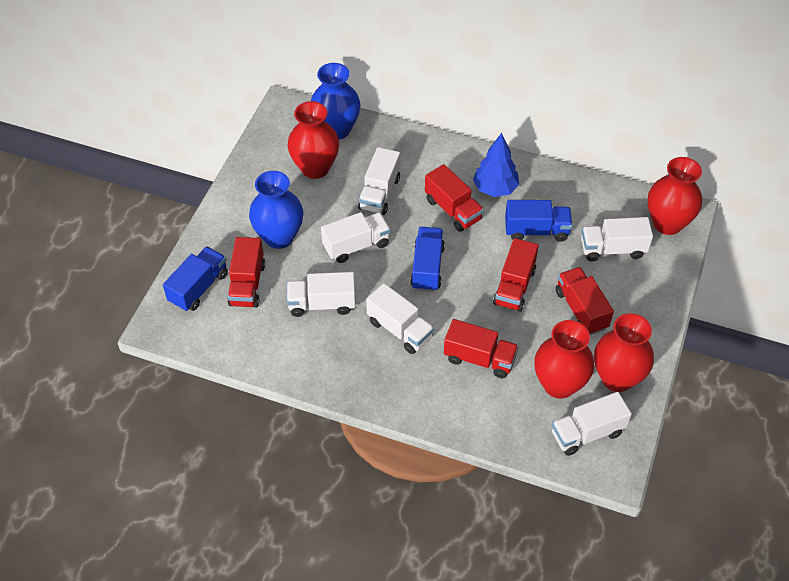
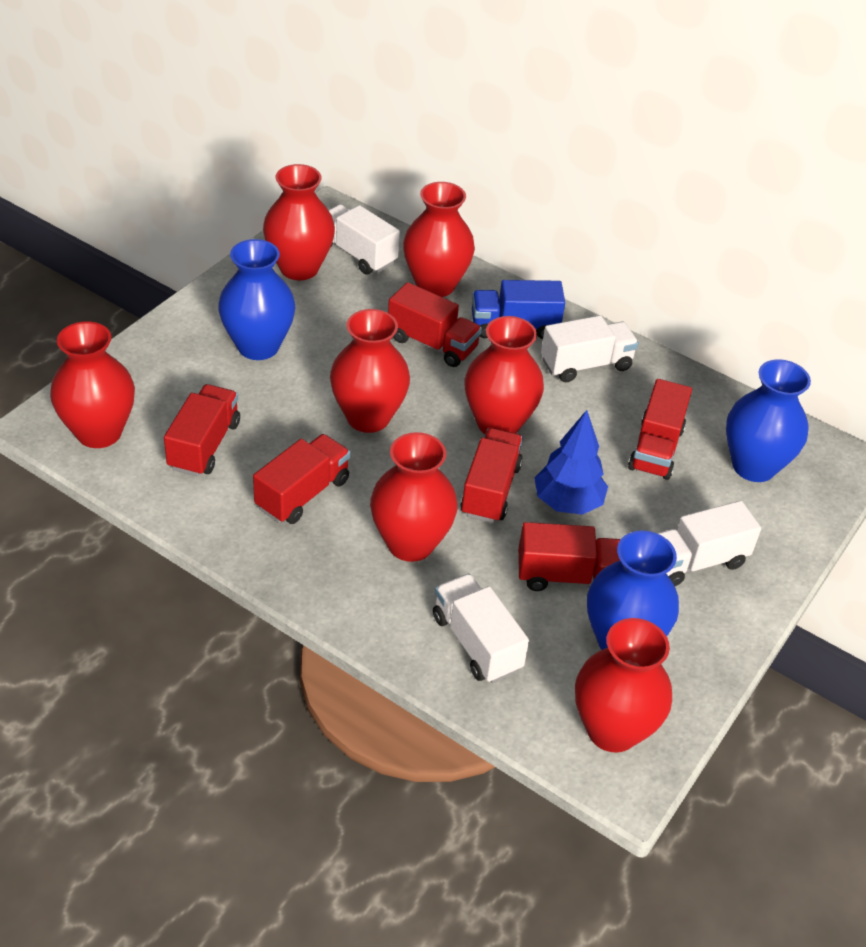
blue truck: [163,246,228,311] [410,227,445,292] [505,200,573,242] = 3 -> [472,280,565,339] = 1
blue vase: [249,171,304,249] [311,63,360,139] = 2 -> [218,239,296,360] [587,531,679,650] [726,359,811,482] = 3
red truck: [227,237,265,308] [425,164,484,232] [444,319,519,378] [493,238,539,312] [556,267,614,335] = 5 -> [164,384,240,476] [253,434,350,524] [388,282,482,367] [460,428,523,523] [518,522,621,591] [628,379,692,480] = 6
red vase: [288,101,339,179] [534,320,594,399] [594,313,654,392] [648,157,702,235] = 4 -> [50,321,135,448] [263,164,335,280] [330,309,410,433] [370,432,458,562] [403,182,475,297] [464,316,544,434] [575,618,672,753] = 7
white truck: [287,272,356,317] [321,212,391,263] [358,147,400,215] [366,283,434,354] [552,392,632,456] [581,217,653,261] = 6 -> [329,204,400,275] [433,573,529,683] [541,315,639,382] [657,501,761,586] = 4

